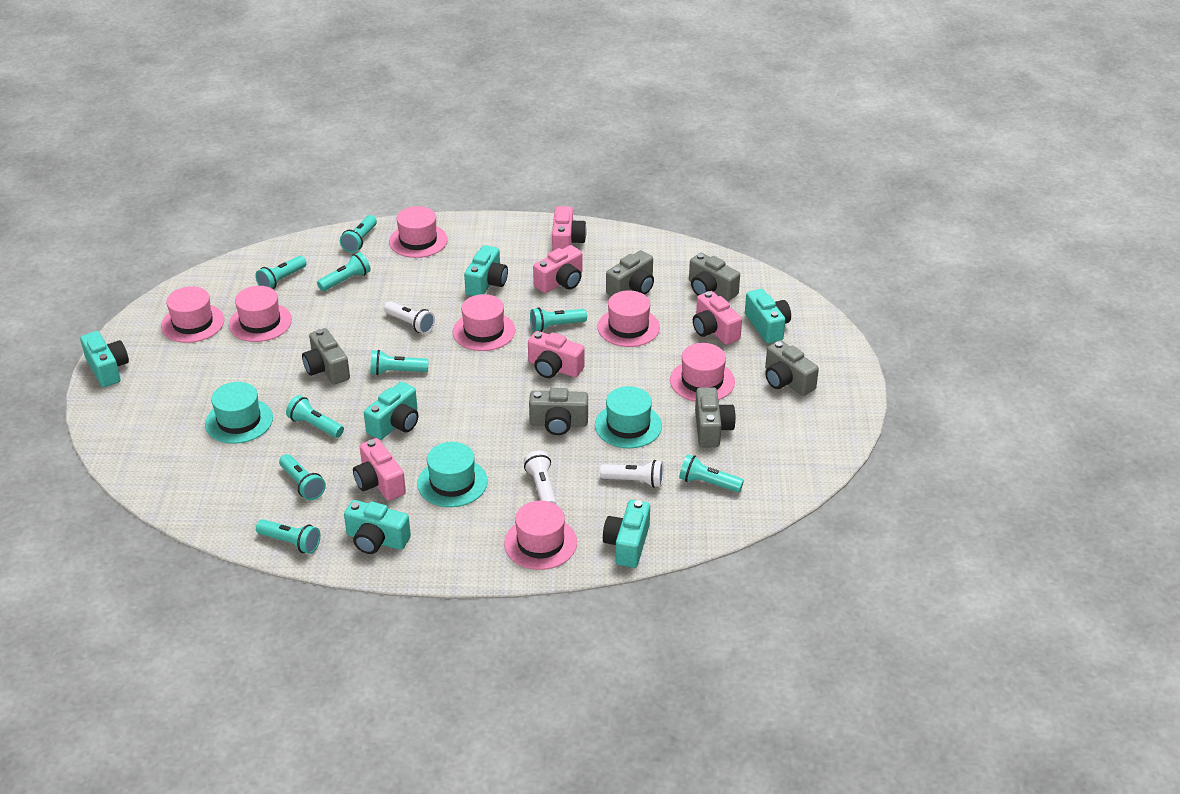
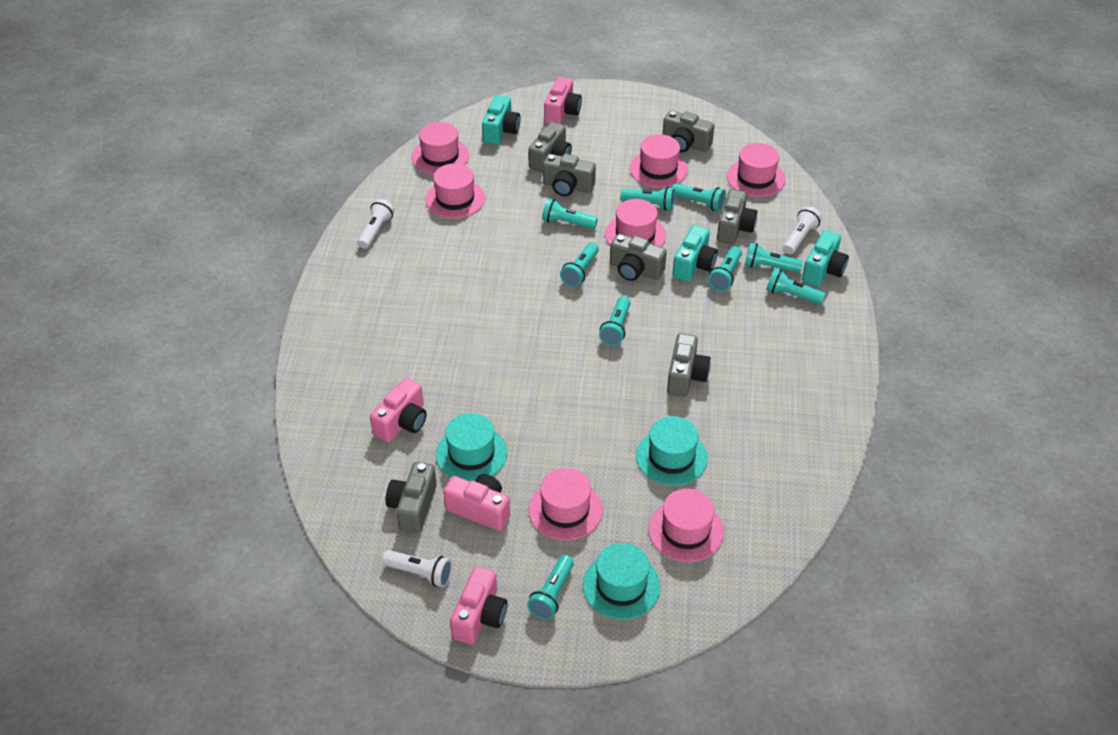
grey camera: [302,328,350,384] [529,388,588,435] [606,250,654,296] [689,253,740,301] [695,387,736,447] [765,340,819,396] = 6 -> [386,462,437,533] [529,122,572,172] [543,154,596,196] [610,234,667,281] [663,110,714,152] [667,333,711,397] [717,189,757,244] = 7
pink camera: [353,438,406,501] [528,331,585,378] [533,245,582,293] [552,206,587,251] [693,291,742,345] = 5 -> [370,378,427,443] [443,474,510,531] [450,566,508,645] [544,77,582,124] = 4
turquoise camera: [80,331,129,387] [344,500,411,554] [364,382,418,440] [464,245,508,296] [603,500,650,568] [745,289,791,344] = 6 -> [482,95,520,145] [672,225,718,282] [802,230,849,287] = 3

